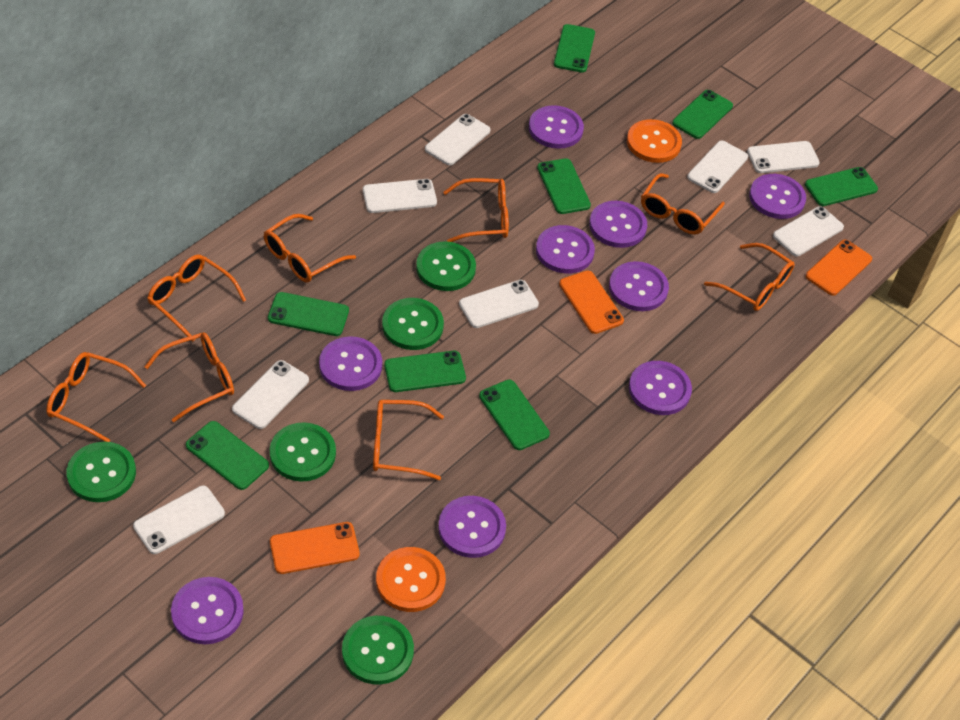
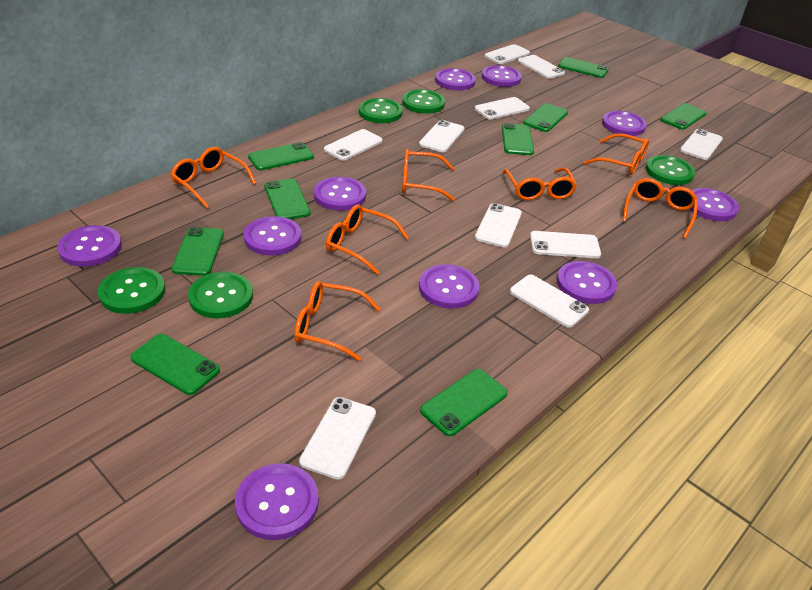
green phone: [186,421,269,490] [268,292,349,336] [384,351,466,392] [479,379,550,450] [537,158,591,214] [554,24,595,72] [672,90,733,139] [805,167,878,206] = 8 -> [130,334,220,395] [172,227,224,276] [248,142,314,170] [264,179,311,219] [420,369,508,436] [502,123,534,155] [523,103,568,132] [558,57,609,78] [660,103,706,130] = 9
orange button: [376,547,446,612] [627,119,682,163] = 2 -> none = 0
orange glasses: [46,352,146,442] [144,332,234,422] [147,255,246,342] [264,214,356,282] [373,400,444,480] [443,178,509,242] [641,173,725,235] [704,243,795,311] = 8 -> [171,147,256,208] [294,281,381,361] [326,204,409,274] [402,149,455,201] [502,167,577,200] [584,133,649,175] [622,178,698,239] = 7
orange phone: [270,522,360,574] [559,270,624,334] [806,240,872,296] = 3 -> none = 0
purple button: [171,577,244,644] [319,336,382,391] [438,496,506,558] [529,105,584,149] [536,225,595,274] [589,201,647,248] [609,261,669,311] [629,361,692,415] [749,174,806,219] = 9 -> [57,225,122,267] [235,463,319,540] [244,216,301,256] [314,177,366,211] [419,264,479,308] [435,68,476,90] [482,65,522,87] [557,261,617,304] [602,111,647,136] [689,188,739,221] = 10
white phone: [133,486,225,554] [232,360,309,429] [363,179,437,213] [425,114,490,165] [459,280,539,328] [687,141,748,193] [747,141,820,173] [773,206,844,256] = 8 -> [299,397,376,480] [324,129,383,161] [419,120,465,152] [475,97,530,120] [475,203,522,248] [484,44,530,64] [510,275,589,328] [518,55,565,79] [530,231,601,258] [680,129,723,160] = 10

